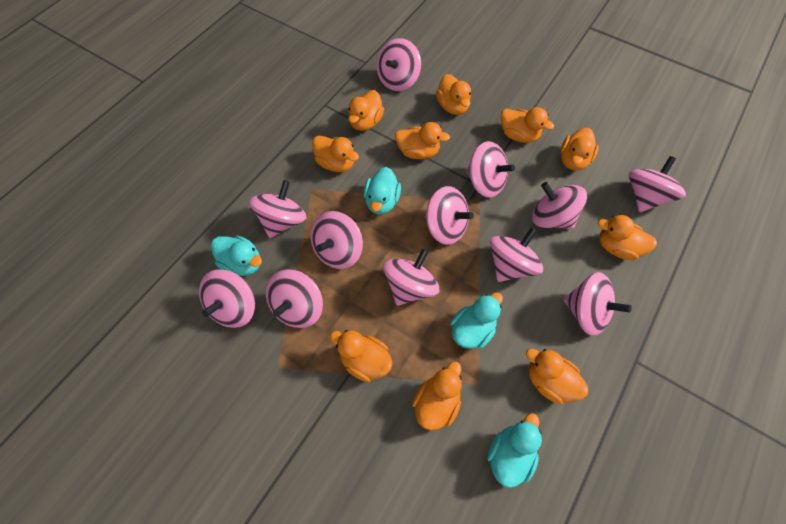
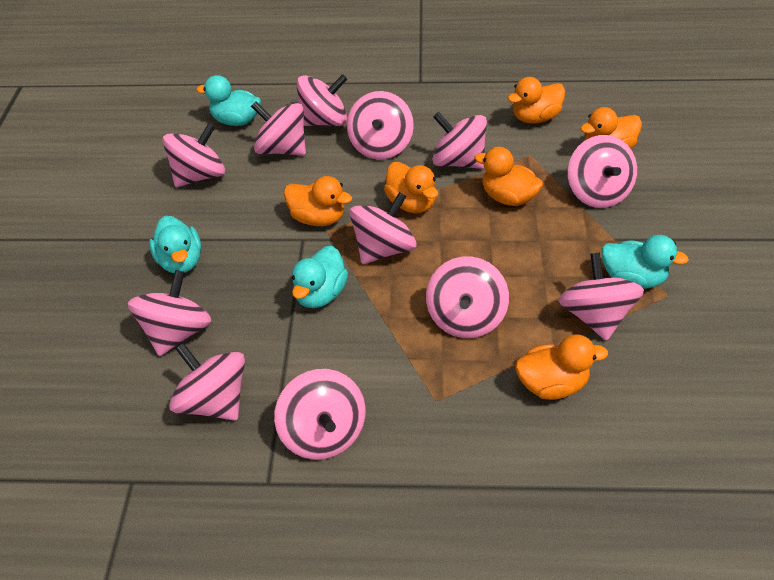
orange duck: [312,136,359,172] [330,330,393,382] [348,90,384,131] [395,122,450,159] [412,361,462,431] [436,74,471,115] [501,107,554,143] [526,349,588,404] [561,128,599,171] [597,215,657,260] = 10 -> [284,176,352,226] [384,162,438,213] [474,147,543,206] [508,77,565,124] [515,335,608,400] [580,107,642,149] = 6

